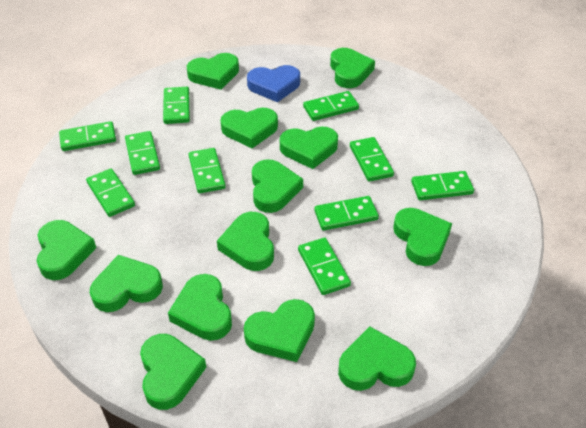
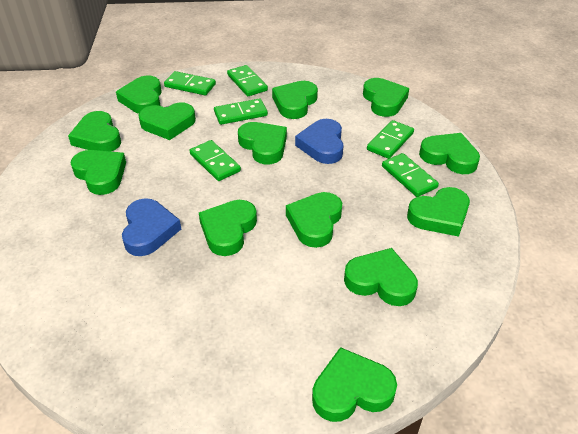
blue heart: [247,65,300,102] = 1 -> [122,198,181,256] [295,119,344,164] = 2
green domino: [59,121,116,151] [86,169,135,217] [125,131,160,175] [163,87,190,124] [189,148,226,193] [298,238,351,295] [303,91,359,121] [314,196,379,231] [350,137,394,182] [411,171,474,200] = 10 -> [164,71,216,95] [189,140,241,181] [214,98,268,125] [227,65,268,96] [367,120,414,159] [382,153,439,197] = 6

